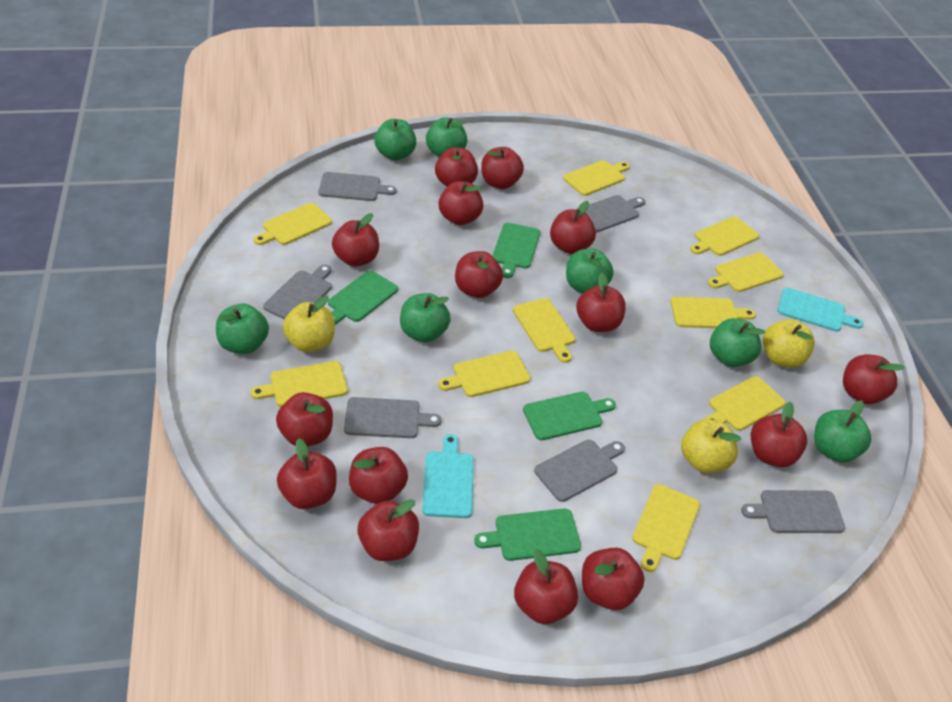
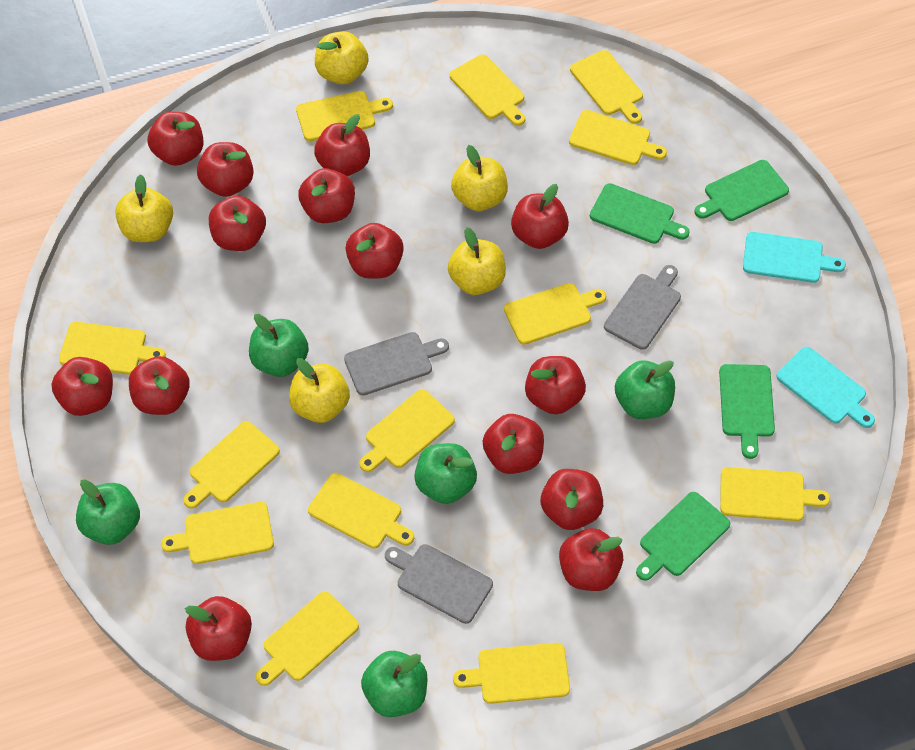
green apple: [216,304,269,354] [374,119,417,160] [400,293,451,342] [426,118,467,157] [566,249,614,293] [710,318,765,367] [814,400,871,463] = 7 -> [76,479,140,545] [249,314,309,377] [361,651,427,717] [414,443,477,504] [615,360,675,419] = 5
grey cutting board: [263,265,332,320] [318,172,397,201] [344,397,442,438] [534,439,625,502] [585,195,645,232] [741,490,845,533] = 6 -> [344,332,449,395] [385,544,493,624] [604,265,681,350] = 3
red apple: [276,392,333,447] [277,438,337,509] [332,213,379,267] [349,447,408,504] [358,499,419,561] [435,147,478,186] [439,181,483,225] [455,251,503,298] [481,147,524,189] [514,549,578,624] [550,201,596,254] [576,272,626,332] [582,547,645,610] [751,402,807,467] [843,354,905,404] = 15 -> [51,357,113,416] [129,356,190,415] [148,112,204,166] [185,596,252,661] [197,142,254,197] [209,196,266,251] [298,168,355,223] [314,114,370,176] [346,223,404,279] [483,414,544,474] [511,184,569,249] [525,356,586,414] [541,469,603,530] [559,528,623,591] = 14
yellow apple: [283,296,335,352] [681,419,741,473] [763,319,815,368] = 3 -> [115,174,173,242] [289,358,350,423] [315,31,368,84] [448,227,506,295] [451,145,508,211] = 5
yellow cutting board: [250,361,348,407] [254,203,332,245] [438,351,530,397] [513,298,575,363] [563,160,630,196] [632,484,700,572] [670,297,756,328] [690,216,759,256] [705,376,785,431] [708,252,784,292] = 10 -> [59,322,166,375] [161,502,274,564] [183,421,280,509] [256,591,359,686] [296,91,393,141] [308,473,414,548] [359,389,455,472] [450,54,525,126] [453,643,570,704] [504,283,606,345] [569,110,667,165] [570,50,643,124] [720,467,830,521] = 13

